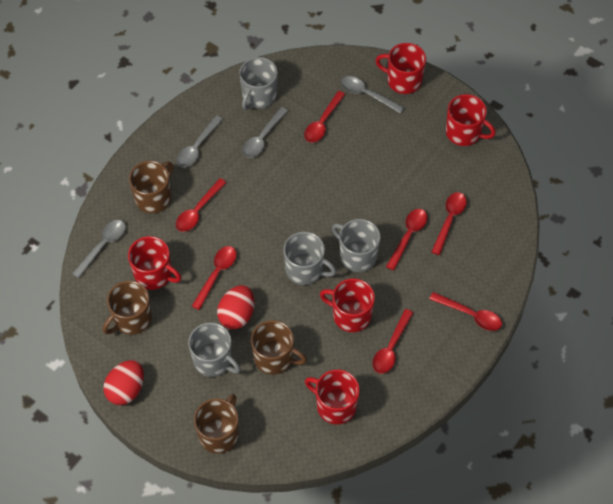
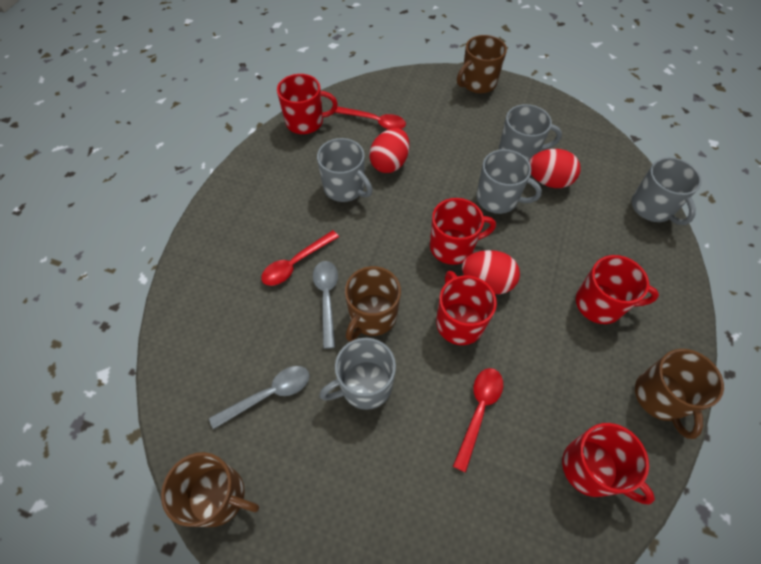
grey mug: [188,323,241,377] [239,57,278,110] [283,232,336,285] [332,219,381,272] = 4 -> [317,138,372,202] [319,338,396,410] [477,149,542,214] [499,104,562,161] [631,157,702,225] = 5
grey spoon: [72,220,126,278] [177,115,223,167] [242,107,288,158] [341,76,404,114] = 4 -> [209,366,310,430] [313,261,338,349] = 2
red egg: [103,360,144,405] [217,285,254,329] = 2 -> [369,128,409,173] [462,250,520,294] [529,149,581,188] = 3
red spoon: [176,178,227,232] [192,246,237,310] [304,91,345,143] [372,309,413,374] [386,209,427,270] [429,292,502,331] [431,192,467,255] = 7 -> [261,230,339,286] [334,106,406,130] [453,368,503,472] = 3

